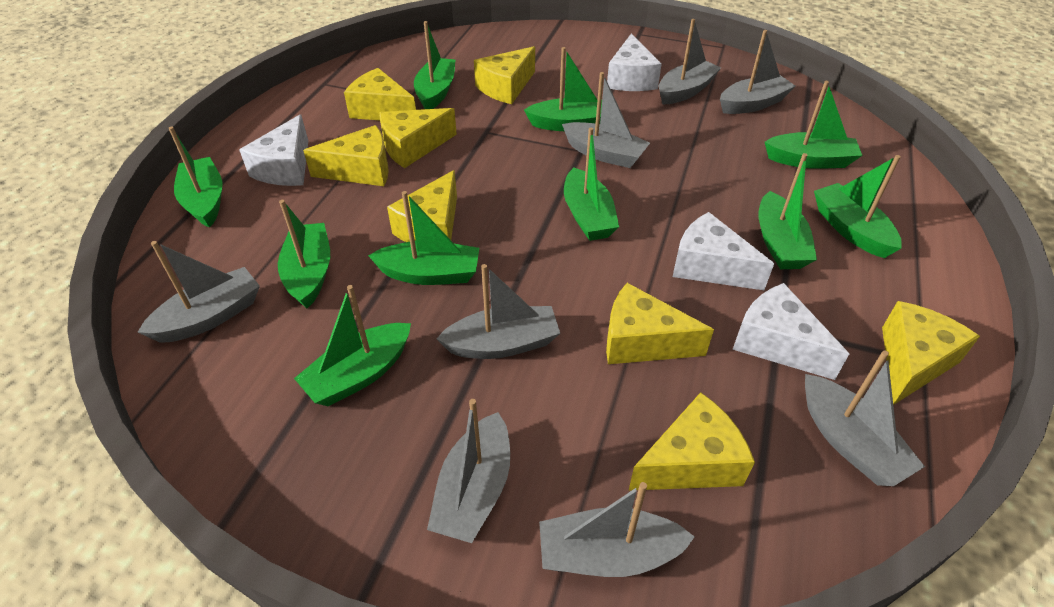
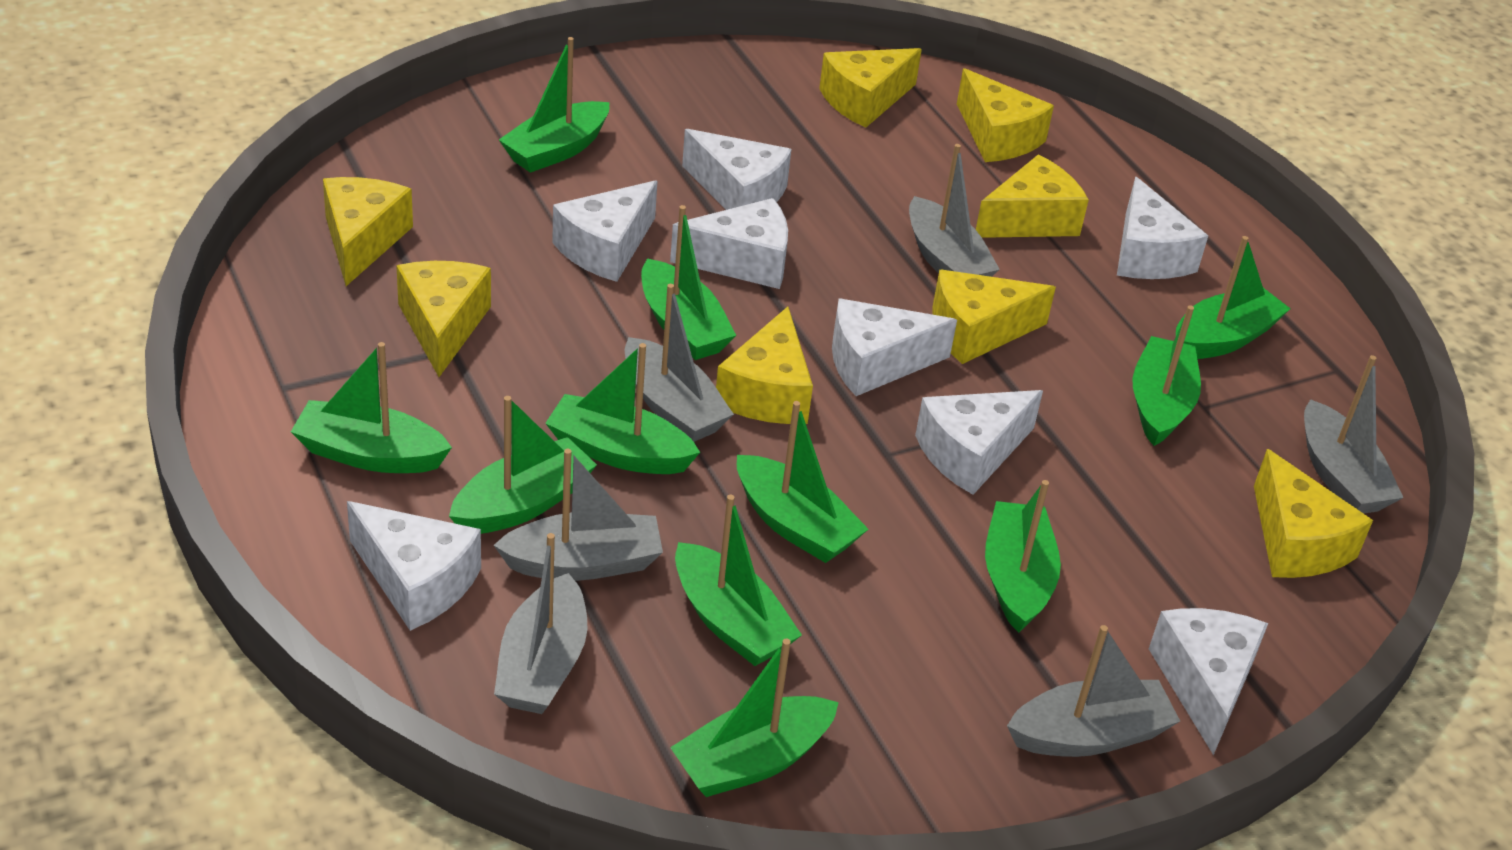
green boat: [169,126,222,228] [278,200,330,308] [294,285,411,406] [368,191,479,285] [414,21,456,109] [524,47,602,131] [564,128,619,241] [758,153,817,269] [765,81,863,169] [814,155,902,258] = 10 -> [291,342,452,473] [449,396,597,534] [499,37,610,173] [545,343,700,474] [641,205,736,360] [670,638,839,797] [675,494,802,666] [737,401,869,563] [985,480,1061,633] [1133,306,1201,446] [1176,236,1291,359] = 11
grey boat: [138,241,260,343] [427,399,510,543] [436,264,560,359] [539,482,695,577] [562,72,650,168] [659,19,721,105] [720,30,795,114] [805,350,925,486] = 8 -> [494,449,663,581] [494,533,587,714] [625,284,734,442] [909,144,1000,277] [1007,625,1180,757] [1304,355,1404,514] = 6
white cheese: [239,114,308,186] [607,33,662,91] [673,212,774,290] [732,283,849,380] = 4 -> [347,501,481,631] [552,180,657,282] [670,198,788,289] [682,129,791,210] [832,299,957,396] [915,390,1043,495] [1117,177,1208,279] [1149,608,1268,755] = 8

